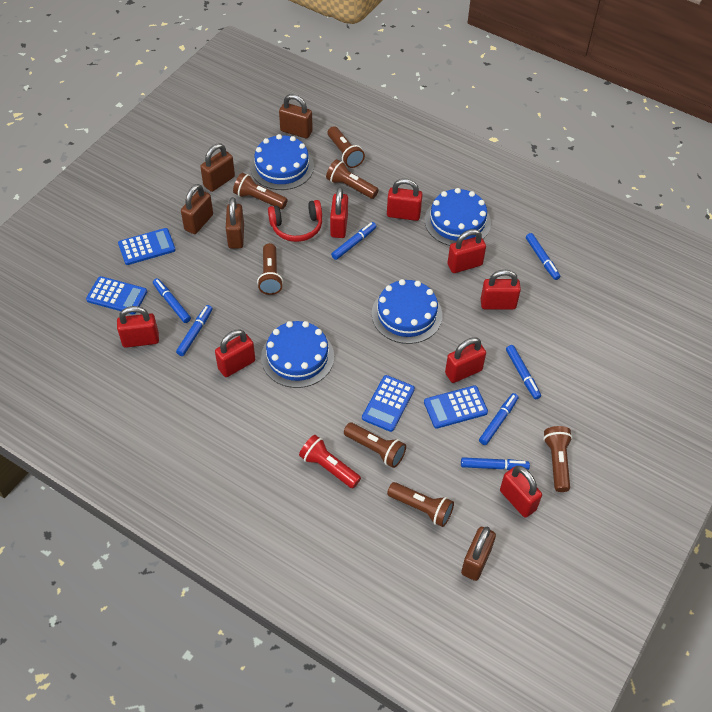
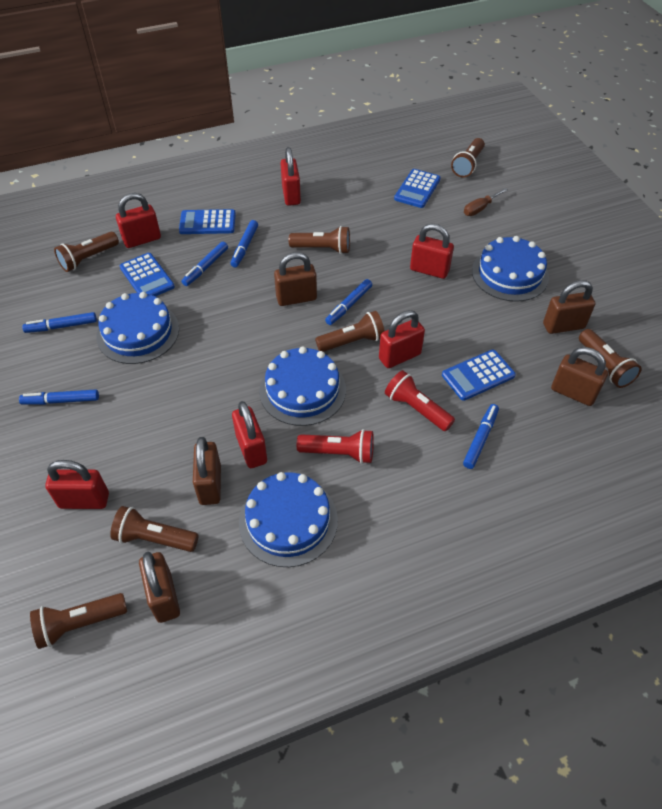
blue marker: [153,278,191,323] [176,305,212,356] [331,222,377,260] [461,457,530,470] [479,393,519,445] [506,345,541,399] [526,233,560,280] = 7 -> [19,389,99,405] [22,312,97,333] [182,242,228,286] [230,220,258,267] [325,279,372,325] [463,404,499,469] = 6
brown screwdriver: none = 0 -> [464,188,508,216] = 1
red flashlight: [299,435,361,488] = 1 -> [297,429,374,464] [385,370,455,431] = 2
red headphones: [268,200,322,242] = 1 -> none = 0
red padlock: [117,306,159,348] [215,329,255,377] [330,187,348,238] [387,179,423,221] [445,337,486,383] [447,229,486,273] [481,270,521,309] [500,466,542,518] = 8 -> [45,460,109,509] [116,193,161,248] [232,401,267,468] [281,147,301,206] [379,310,425,368] [410,224,454,279] = 6

